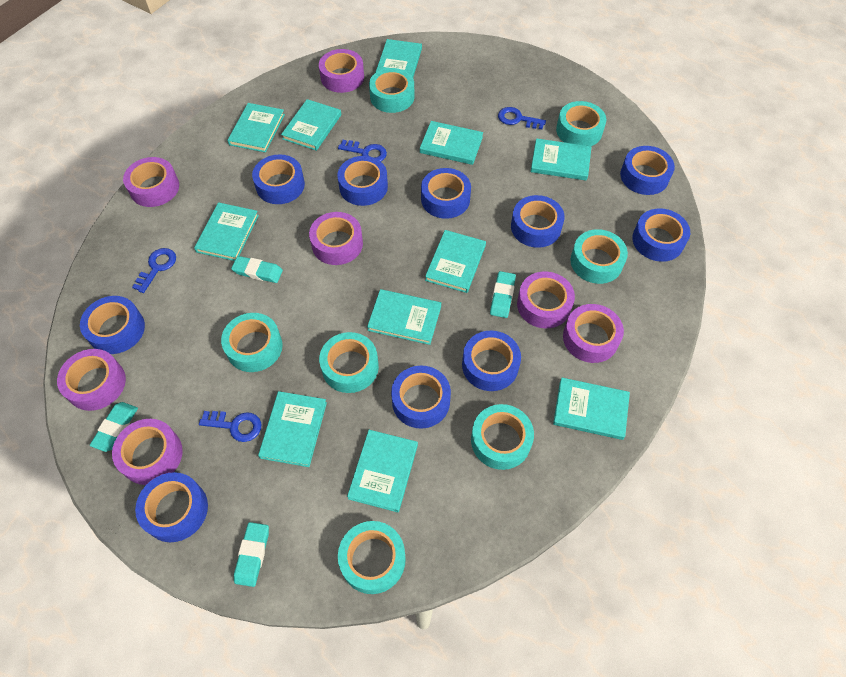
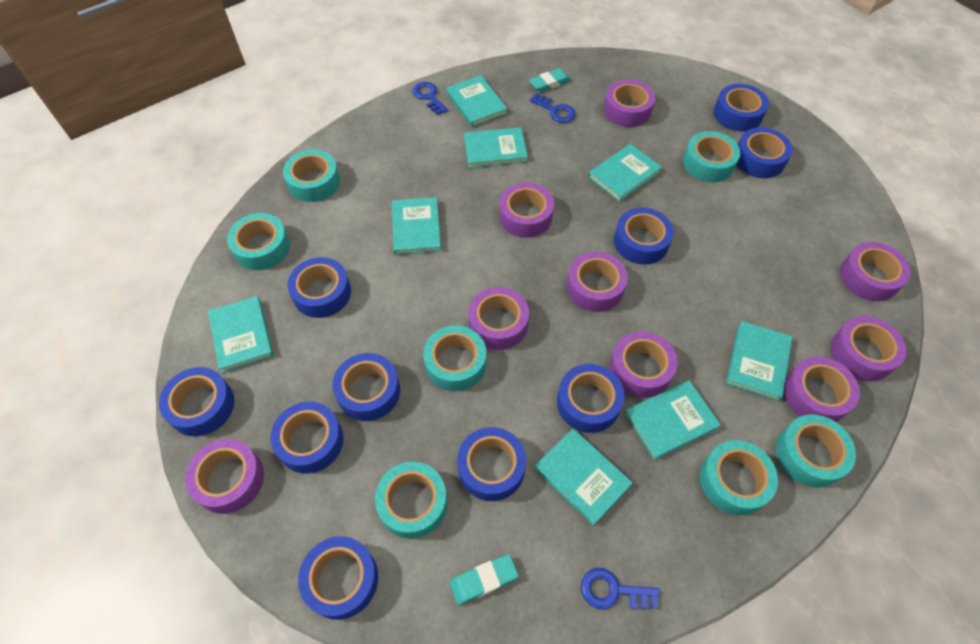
blue key: [132,248,176,293] [199,411,261,442] [338,140,387,161] [498,107,546,129] = 4 -> [412,82,448,115] [530,93,576,123] [581,568,660,609] = 3
purple tape: [57,349,126,411] [112,419,183,485] [123,157,179,207] [309,212,363,265] [319,49,364,93] [517,271,575,328] [563,304,624,363] = 7 -> [185,439,264,514] [468,287,529,350] [499,183,554,237] [567,252,628,312] [604,79,655,127] [610,331,677,398] [784,356,860,422] [831,316,907,381] [840,242,911,301] = 9
turquoise book: [194,202,259,261] [227,103,285,153] [258,391,327,467] [281,99,341,151] [347,430,418,512] [367,289,441,345] [375,39,422,77] [420,121,483,165] [425,230,486,293] [530,138,591,181] [553,378,630,440] = 11 -> [208,296,274,373] [392,197,441,255] [446,76,508,127] [464,127,528,168] [534,429,632,526] [588,144,662,202] [625,380,721,460] [726,321,793,401] = 8
turquoise eraser: [90,402,138,452] [231,256,283,283] [234,522,269,587] [490,271,516,318] = 4 -> [449,554,518,605] [529,68,571,92] = 2

